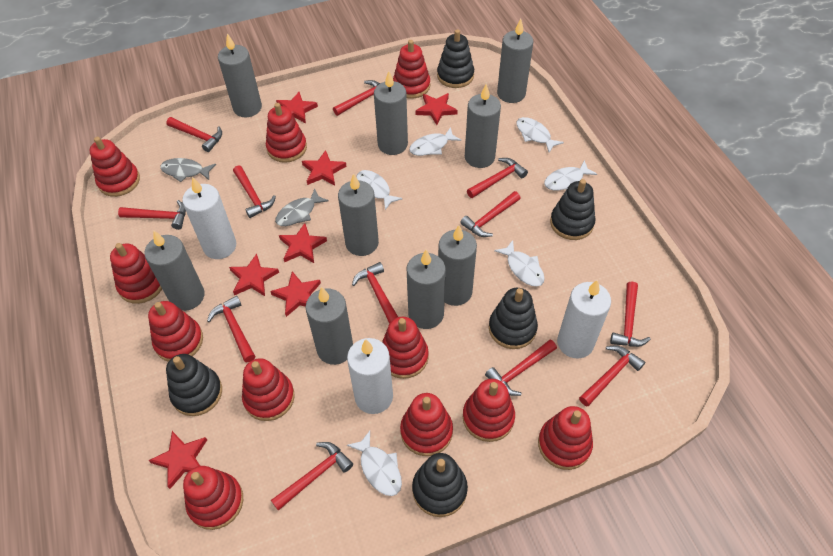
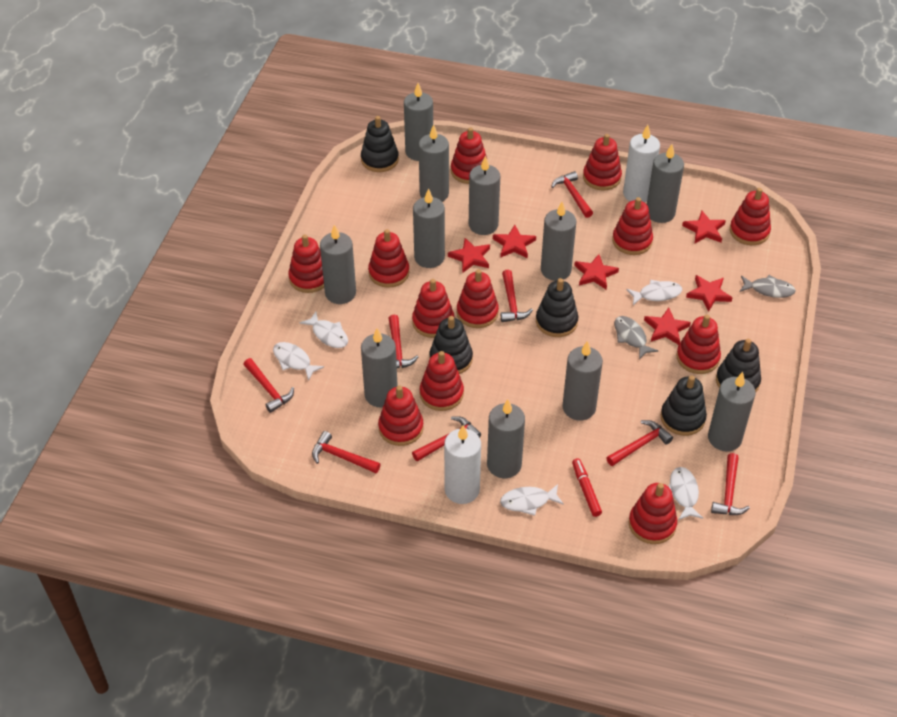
grey candle: [144,231,205,311] [218,33,262,117] [305,287,353,365] [338,173,379,256] [374,71,408,155] [407,250,446,329] [438,225,477,306] [465,84,501,168] [497,19,533,103] = 9 -> [320,224,356,304] [361,328,398,407] [404,83,433,161] [413,188,445,268] [419,124,449,202] [469,155,500,235] [487,399,525,478] [541,202,577,281] [562,341,603,421] [647,144,684,223] [708,372,756,452] = 11
red hammer: [118,200,186,230] [166,117,222,152] [207,296,255,362] [233,165,276,218] [271,442,353,511] [333,80,380,116] [352,262,398,324] [460,191,521,237] [467,158,528,198] [485,339,557,396] [579,345,645,407] [610,281,651,347] = 12 -> [243,358,294,413] [312,431,381,473] [388,315,418,368] [412,416,481,462] [501,270,533,322] [551,171,593,218] [606,420,673,466] [711,453,750,515] = 8
red marker: none = 0 -> [572,458,602,517] = 1
red stacking toy: [90,137,140,197] [110,243,162,304] [148,301,203,362] [183,466,243,530] [242,358,295,421] [266,103,307,163] [382,317,429,379] [393,40,430,99] [400,393,453,456] [463,379,515,442] [538,406,593,470] = 11 -> [288,235,324,293] [368,229,409,288] [378,386,423,446] [412,279,454,338] [420,351,464,411] [451,127,487,184] [457,269,499,328] [583,134,622,191] [612,197,653,255] [629,483,677,544] [676,315,721,374] [730,188,771,245] = 12
red star: [148,431,207,489] [229,254,279,296] [270,271,321,317] [276,92,318,123] [279,223,327,263] [302,150,347,186] [415,93,458,125] = 7 -> [448,238,490,273] [493,225,536,258] [574,254,619,289] [644,308,691,345] [682,211,726,243] [686,275,732,312] = 6
white candle: [182,177,236,259] [347,338,393,414] [557,280,611,359] = 3 -> [444,425,481,504] [623,125,660,203] = 2
white fish: [347,431,402,496] [356,170,403,210] [409,127,461,156] [494,240,545,287] [516,117,564,153] [544,160,597,190] = 6 -> [273,342,324,381] [300,312,348,348] [500,484,564,516] [626,280,682,305] [668,467,703,520] = 5

